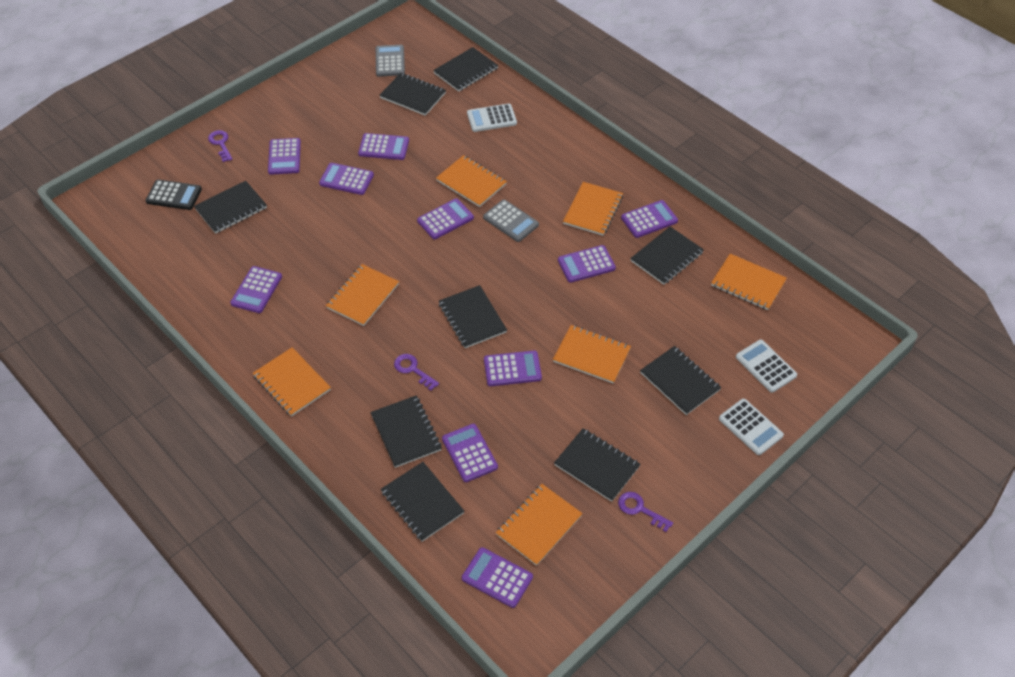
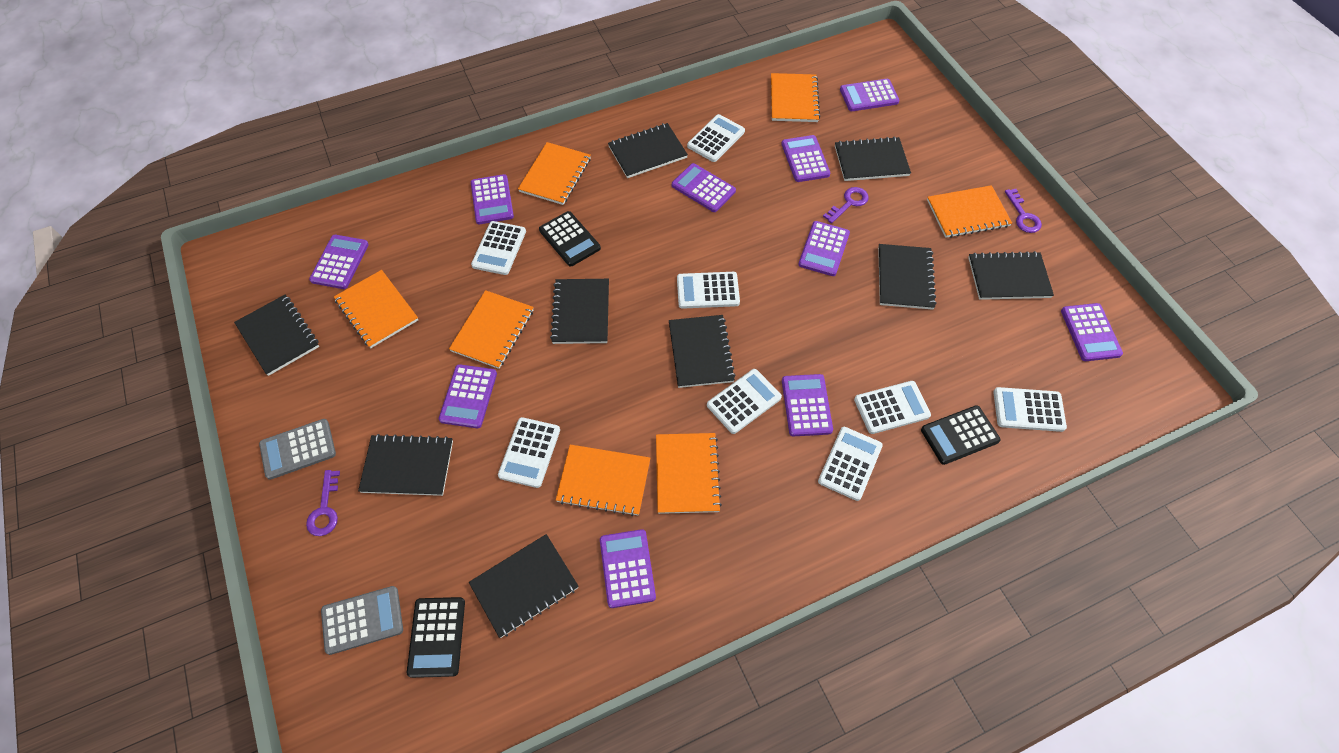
black calculator: [145,180,202,210] = 1 -> [407,597,465,678] [539,211,601,266] [921,405,1001,465] = 3
white calculator: [467,104,517,132] [719,399,784,455] [736,340,797,393] = 3 -> [471,221,526,275] [498,417,560,488] [677,272,740,309] [687,114,745,162] [707,369,782,434] [818,427,883,501] [854,381,931,434] [993,387,1067,432] = 8

